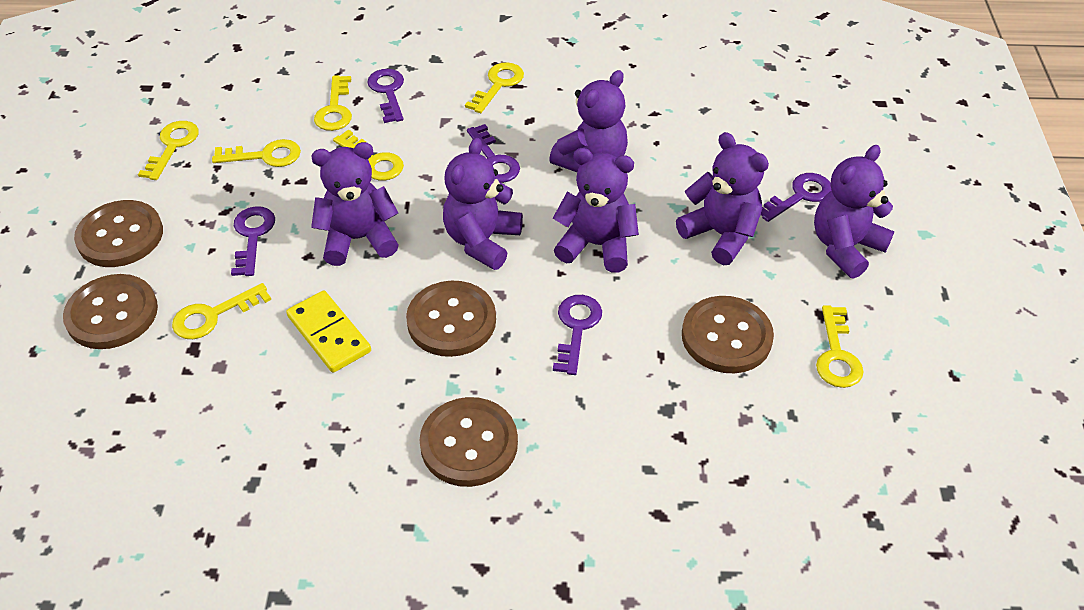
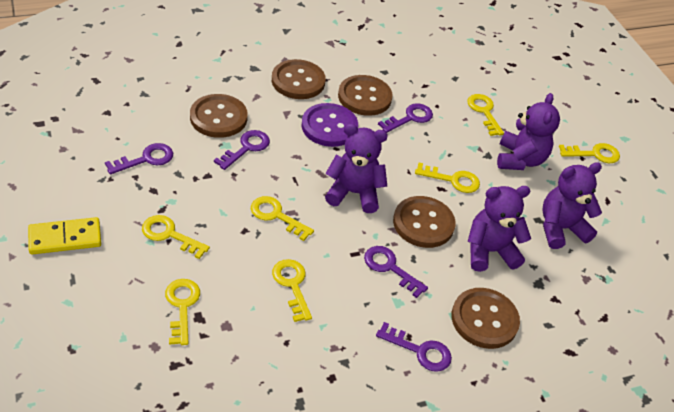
purple button: none = 0 -> [301,103,358,147] = 1
purple teddy bear: [311,142,398,266] [443,138,523,270] [549,70,628,172] [553,148,639,272] [676,132,769,265] [814,145,895,279] = 6 -> [325,124,388,213] [467,186,531,272] [497,93,560,170] [543,162,602,249] = 4

